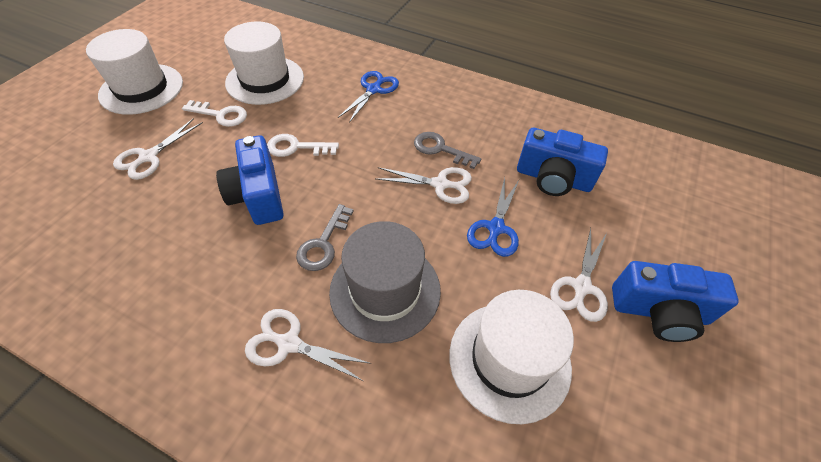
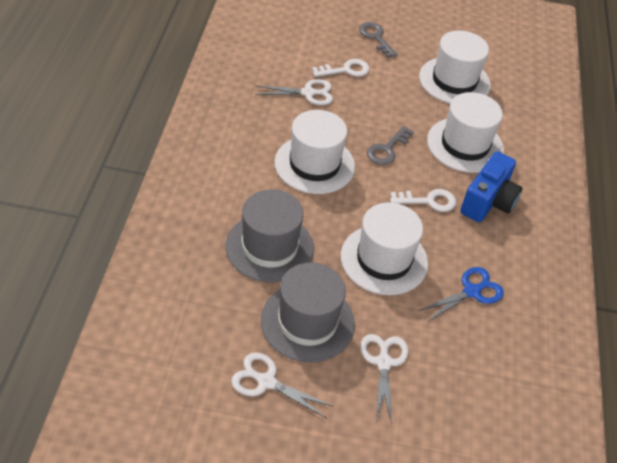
blue camera: [216,135,284,225] [517,128,608,196] [612,261,739,342] = 3 -> [460,151,522,222] = 1
blue scissors: [338,71,399,123] [467,178,519,257] = 2 -> [418,267,504,322] = 1
grey hat: [329,221,441,343] = 1 -> [226,189,314,283] [261,263,355,363] = 2
white hat: [86,29,183,115] [224,22,304,105] [449,290,574,424] = 3 -> [275,110,355,194] [341,202,428,295] [419,30,491,104] [427,92,504,173] = 4
white scissors: [113,118,203,180] [245,309,371,381] [375,167,472,204] [550,228,608,322] = 4 -> [231,352,334,418] [255,79,333,105] [360,334,408,425] = 3

